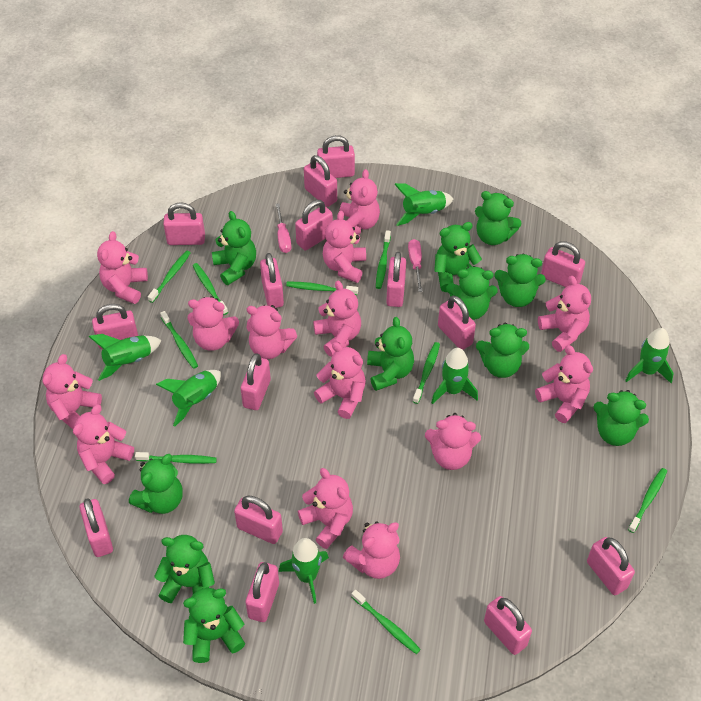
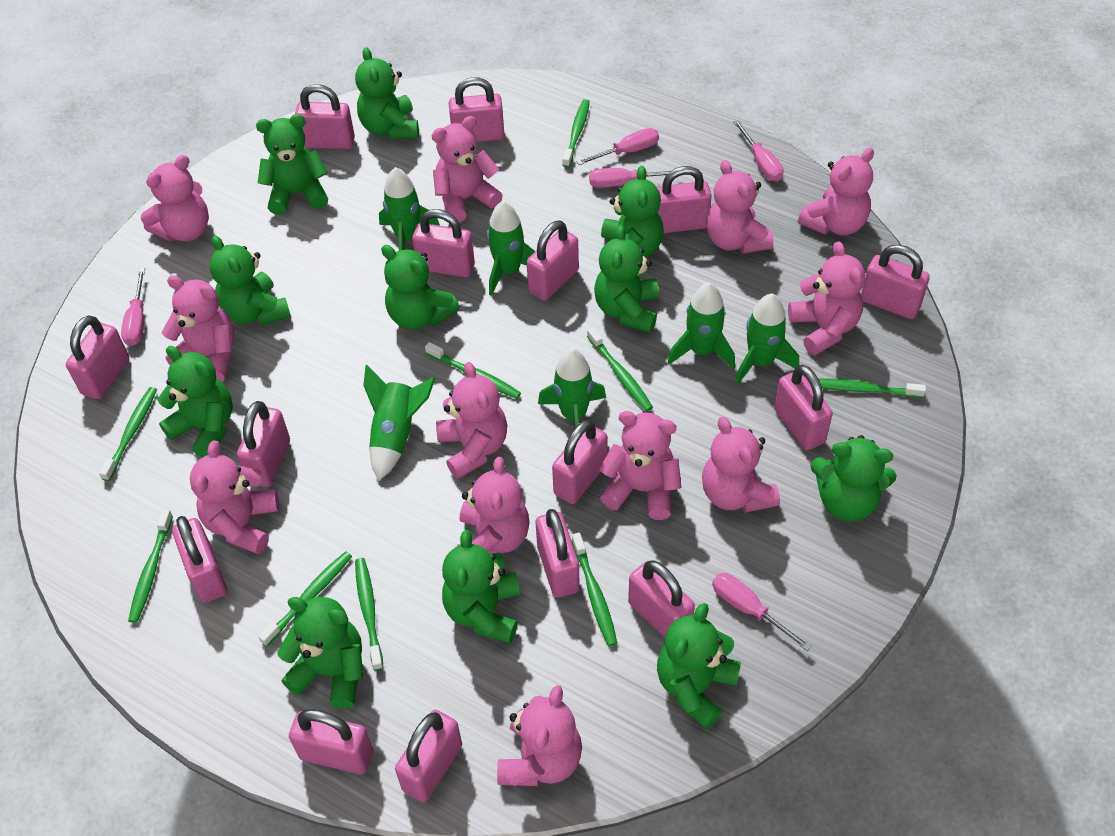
pink screwdriver: [276,203,291,253] [408,239,423,292] = 2 -> [121,268,145,346] [576,128,659,165] [589,168,670,188] [712,573,812,651] [733,120,784,181] = 5
pink teddy bear: [43,354,102,429] [73,405,134,484] [97,231,148,304] [188,296,239,351] [246,305,297,359] [298,468,353,549] [313,281,361,357] [314,342,366,419] [323,211,366,283] [339,169,380,234] [343,522,400,579] [425,413,481,470] [535,345,593,423] [538,276,591,352] = 14 -> [141,155,209,241] [162,275,234,382] [190,441,279,554] [432,116,503,222] [436,362,507,479] [457,457,530,554] [497,685,582,786] [599,411,681,520] [702,417,780,513] [706,160,773,254] [788,241,865,355] [798,148,874,235] = 12

